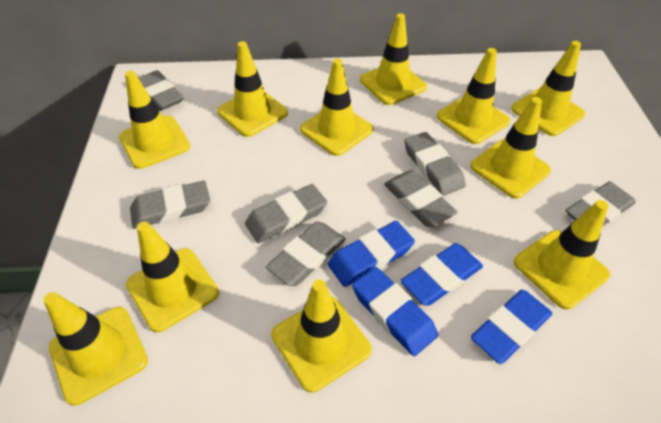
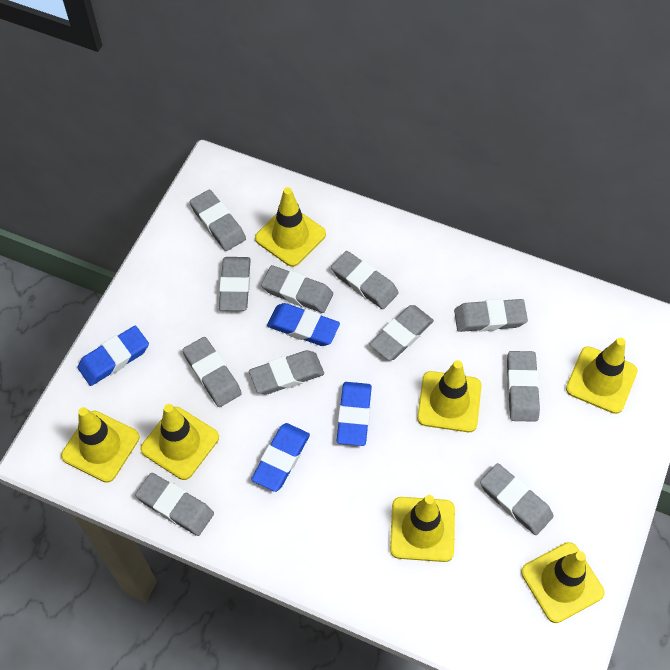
grey eraser: [130,181,210,229] [138,70,184,111] [245,184,327,243] [266,222,346,286] [384,170,458,227] [404,132,466,196] [565,181,636,226] = 7 -> [135,473,214,536] [183,337,242,407] [190,190,246,251] [219,257,251,311] [249,350,324,395] [261,265,333,313] [331,251,399,309] [369,305,434,360] [454,299,528,332] [480,463,554,535] [507,351,540,422] = 11
yellow traffic cone: [44,292,148,406] [119,71,190,169] [126,222,219,332] [217,41,288,137] [271,280,372,392] [300,58,374,156] [360,13,427,105] [437,48,510,144] [470,97,551,199] [511,41,585,136] [514,200,610,309] = 11 -> [61,407,139,483] [140,404,219,480] [255,187,326,267] [390,495,455,562] [417,360,482,432] [521,542,604,623] [566,337,637,414] = 7

